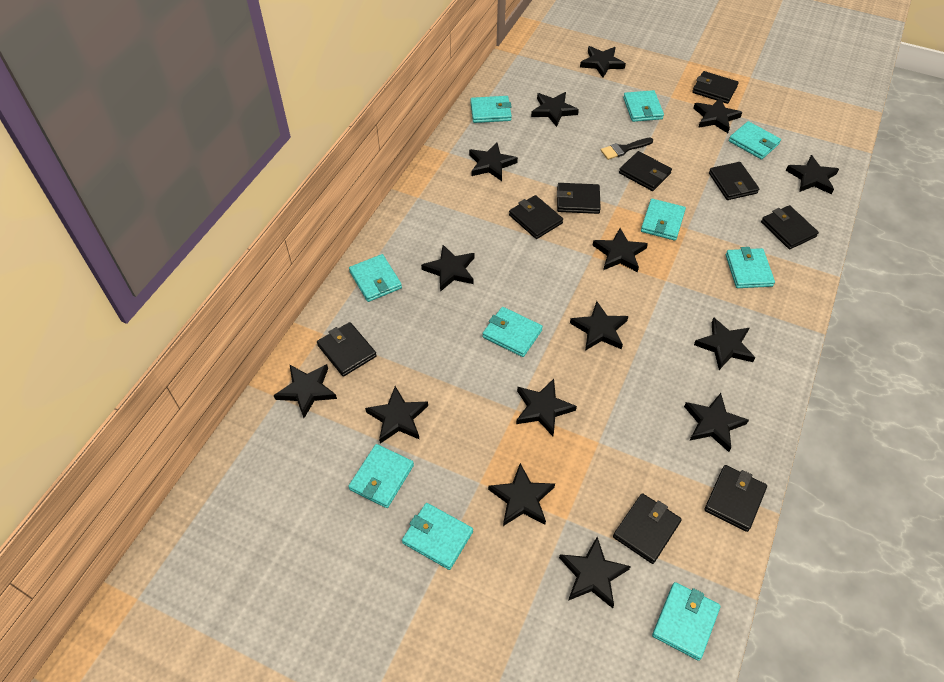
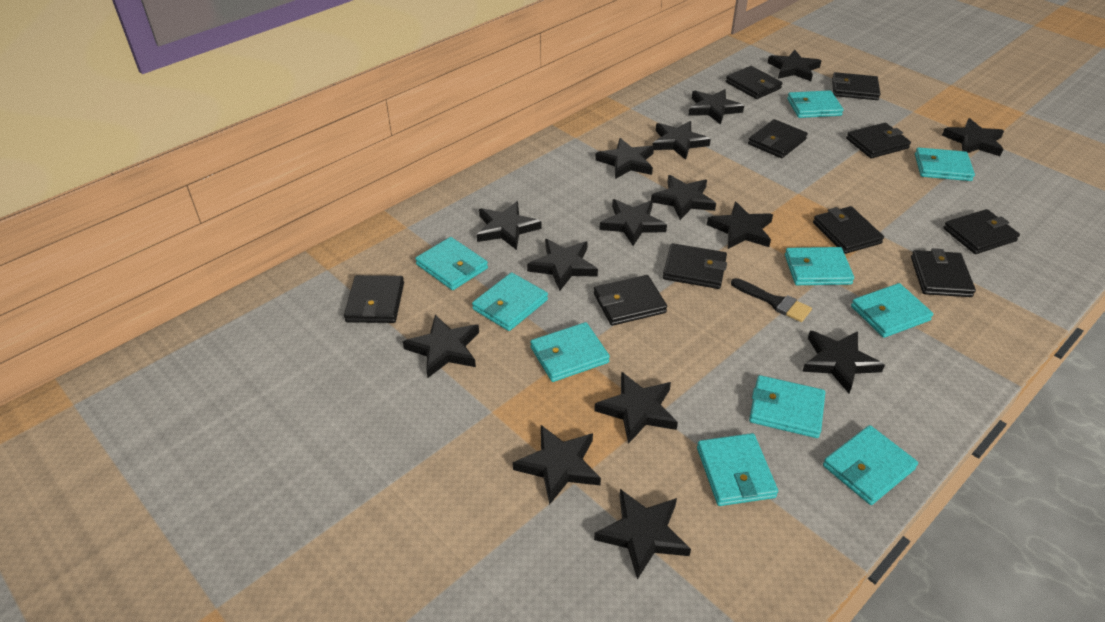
black wallet: [317,322,377,377] [509,195,563,239] [557,183,601,214] [613,493,682,564] [619,151,672,191] [692,71,739,104] [704,465,767,532] [709,162,759,200] [761,205,819,249] = 9 -> [344,275,404,323] [594,275,667,326] [663,243,727,289] [726,66,782,99] [748,119,808,158] [813,206,884,254] [832,72,881,100] [846,123,911,158] [911,248,976,297] [943,209,1020,254] = 10

